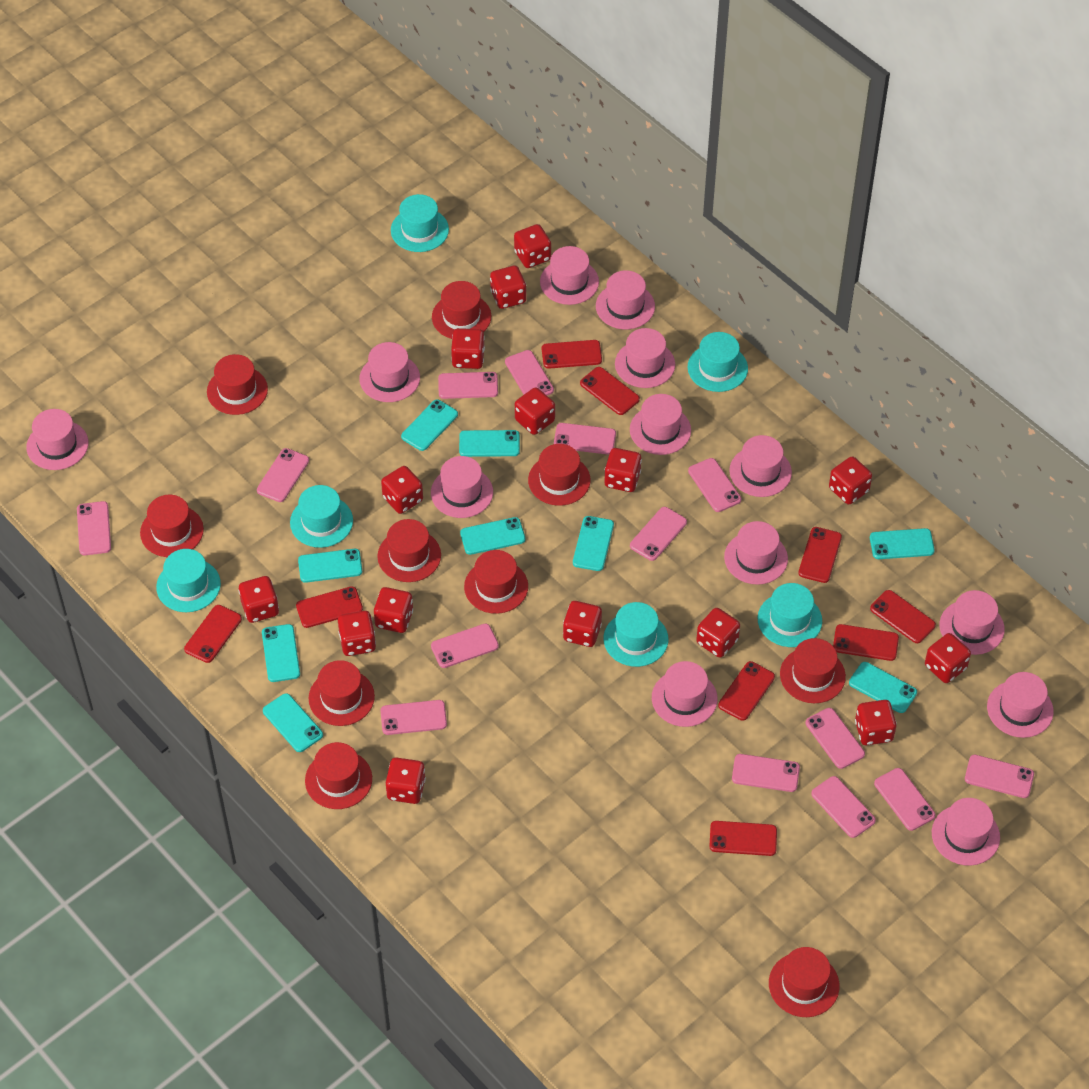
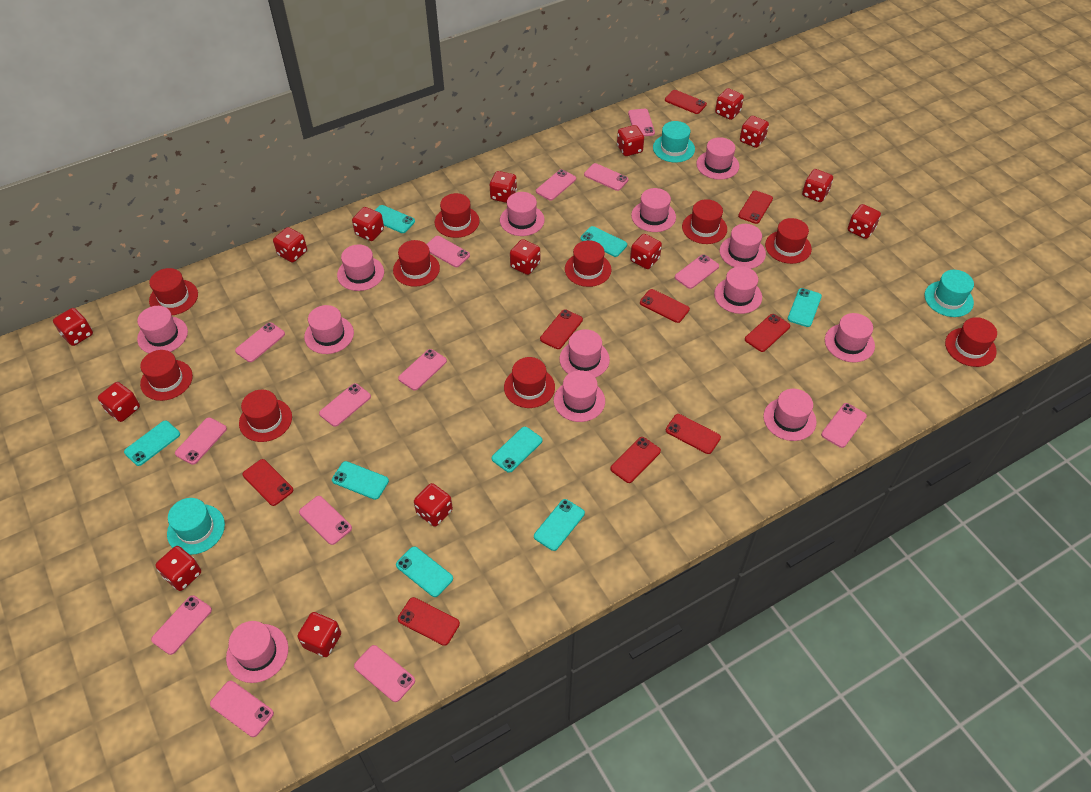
turquoise hat: [156,549,221,612] [290,485,353,548] [391,194,449,252] [604,602,668,667] [688,332,748,392] [758,583,822,647] = 6 -> [167,498,225,555] [653,121,695,163] [924,270,974,317] = 3
turquoise phone: [262,624,300,682] [263,693,323,752] [298,549,362,583] [401,400,458,451] [459,430,520,457] [460,517,525,555] [573,516,614,571] [849,662,917,713] [870,528,935,559] = 9 -> [124,420,180,466] [332,461,389,500] [375,205,415,233] [396,547,453,597] [492,427,542,473] [534,499,585,551] [581,226,627,257] [788,288,822,327] = 8

